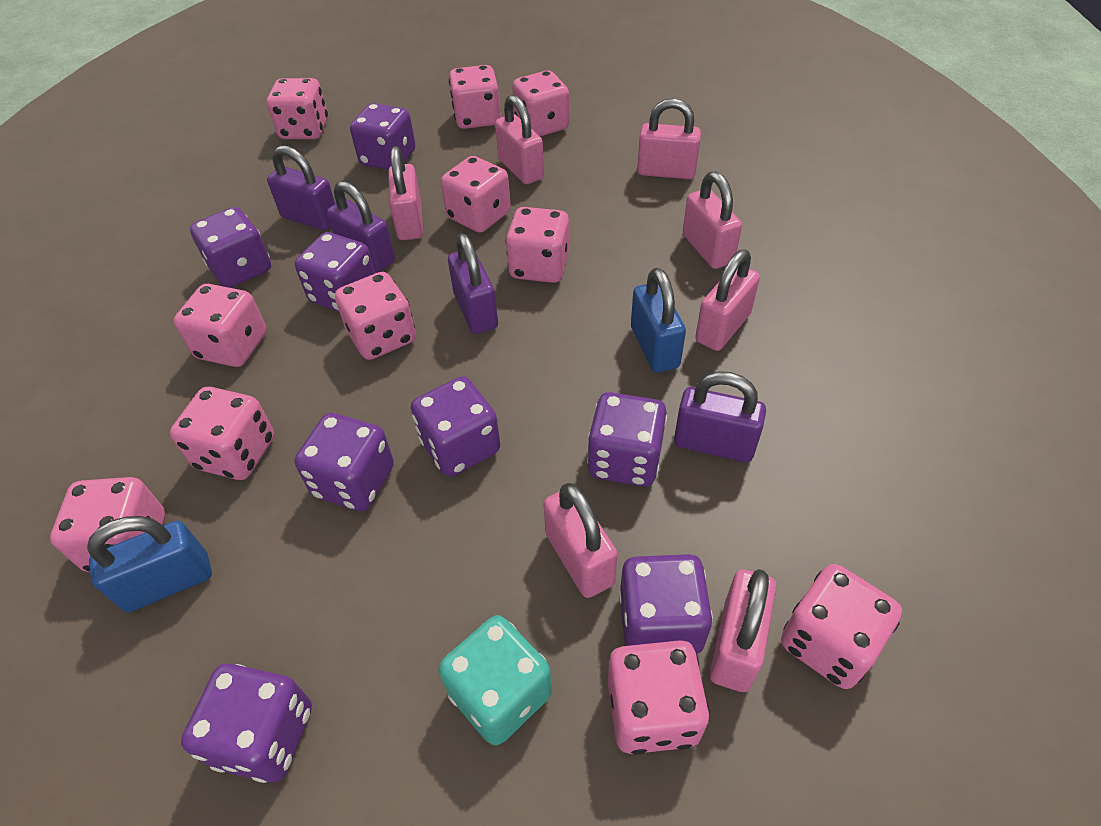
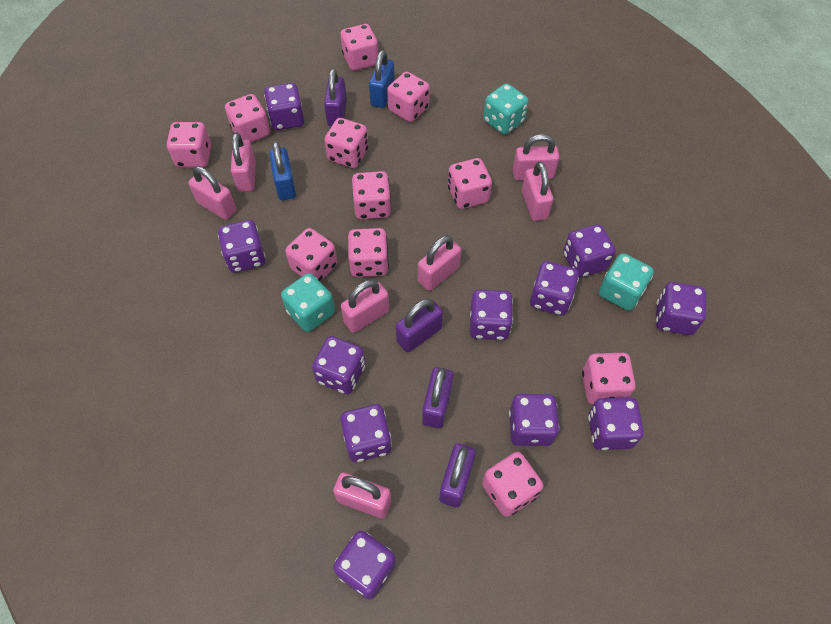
purple dice: [181,664,312,783] [190,207,271,288] [295,232,375,312] [295,413,394,511] [350,103,416,170] [411,376,500,477] [587,392,667,487] [619,554,713,654] = 8 -> [218,220,266,273] [264,83,304,130] [312,336,366,394] [333,531,396,600] [341,404,392,462] [470,289,513,340] [509,394,559,446] [530,261,579,316] [563,224,615,278] [588,397,644,450] [656,282,706,335] = 11
turquoise dice: [438,615,552,745] = 1 -> [281,273,335,332] [483,83,528,135] [599,253,654,311] = 3

